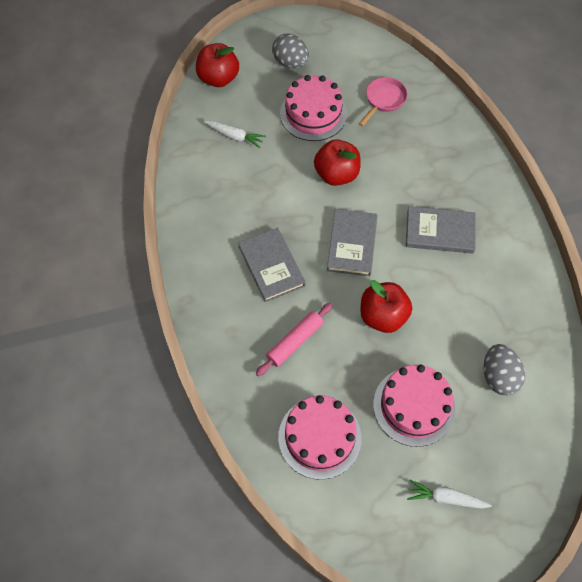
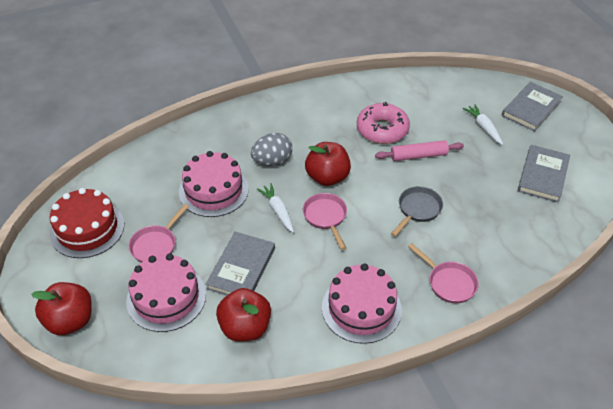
grey egg: [272,33,309,69] [484,344,525,396] = 2 -> [251,133,292,166] = 1
grey pan: none = 0 -> [391,186,443,237] = 1
pink donut: none = 0 -> [357,102,410,144] = 1
pink pan: [359,77,407,126] = 1 -> [129,204,189,263] [303,193,347,250] [408,243,479,303] = 3
red cake: none = 0 -> [50,188,124,258] = 1

